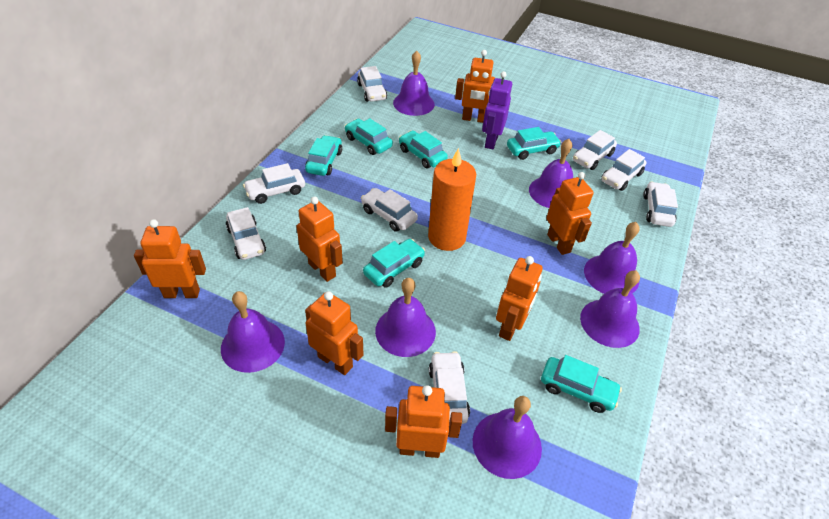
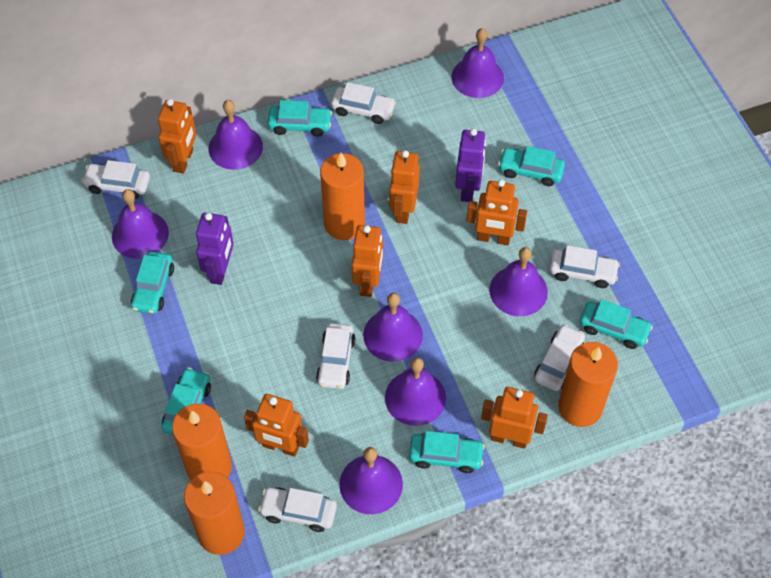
orange candle: [428,148,476,251] = 1 -> [172,403,232,480] [184,472,245,555] [320,153,365,240] [558,342,618,427] = 4
orange robot: [134,219,206,298] [296,197,343,282] [305,291,364,375] [385,385,462,458] [455,50,495,123] [496,256,543,341] [547,172,594,255] = 7 -> [158,99,196,174] [244,394,309,457] [352,225,383,297] [389,150,420,224] [467,179,527,245] [481,387,548,449] = 6
purple robot: [482,71,512,149] = 1 -> [196,213,234,285] [455,128,486,202] = 2
white car: [226,207,266,260] [243,163,305,204] [357,66,387,102] [361,188,418,232] [429,351,470,424] [573,130,617,170] [601,149,646,191] [643,182,678,227] = 8 -> [81,160,150,199] [258,487,337,532] [316,323,356,389] [331,82,396,124] [534,324,585,391] [549,245,620,288] = 6

